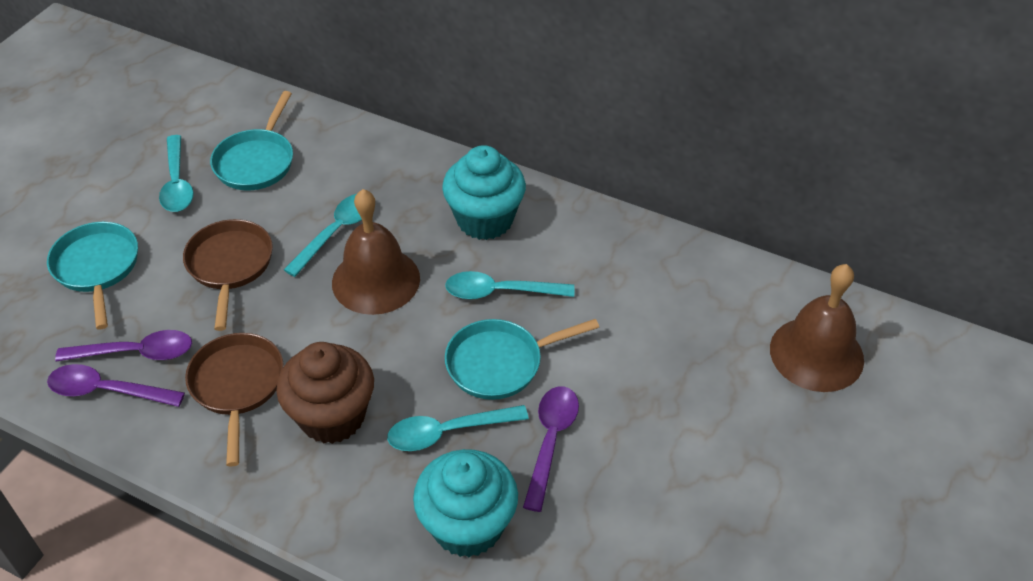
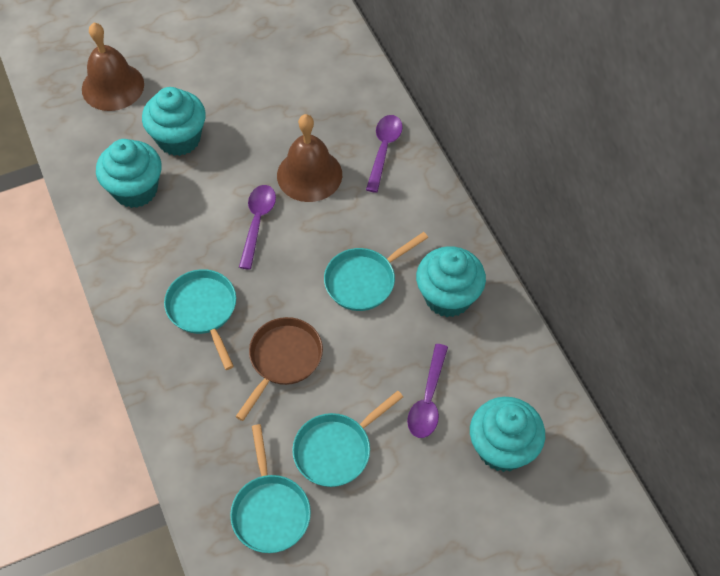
brown cupcake: [276,342,374,444] = 1 -> none = 0
brown pan: [183,219,273,331] [185,333,284,467] = 2 -> [235,317,323,421] = 1
turquoise cupcake: [413,449,518,557] [442,145,526,240] = 2 -> [96,139,162,208] [142,87,206,156] [416,246,486,317] [470,397,545,472] = 4
turquoise pan: [47,222,138,330] [210,91,293,190] [445,319,599,400] = 3 -> [164,269,236,370] [230,424,311,553] [292,391,403,487] [324,232,428,311] = 4
turquoise spoon: [159,135,194,212] [284,194,362,277] [387,405,529,451] [445,271,574,299] = 4 -> none = 0

